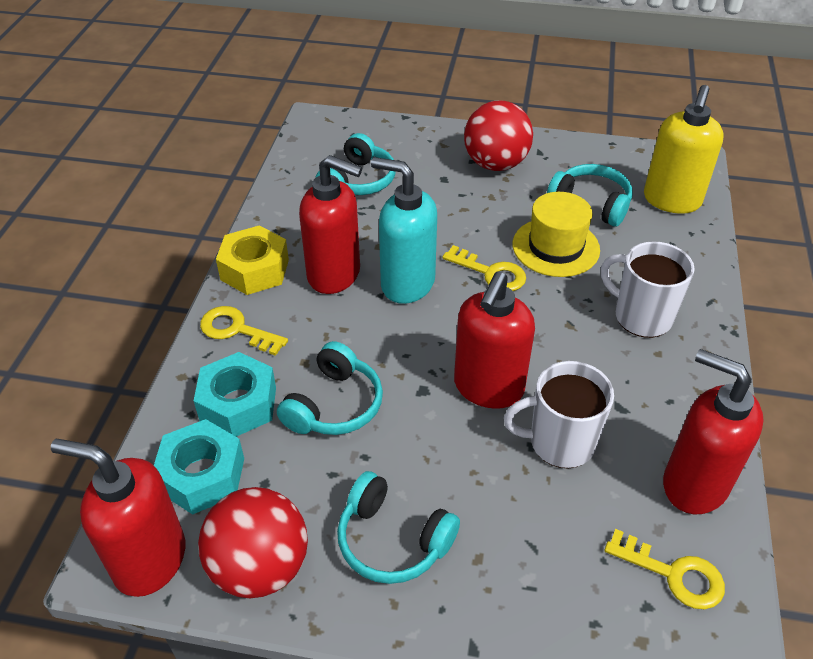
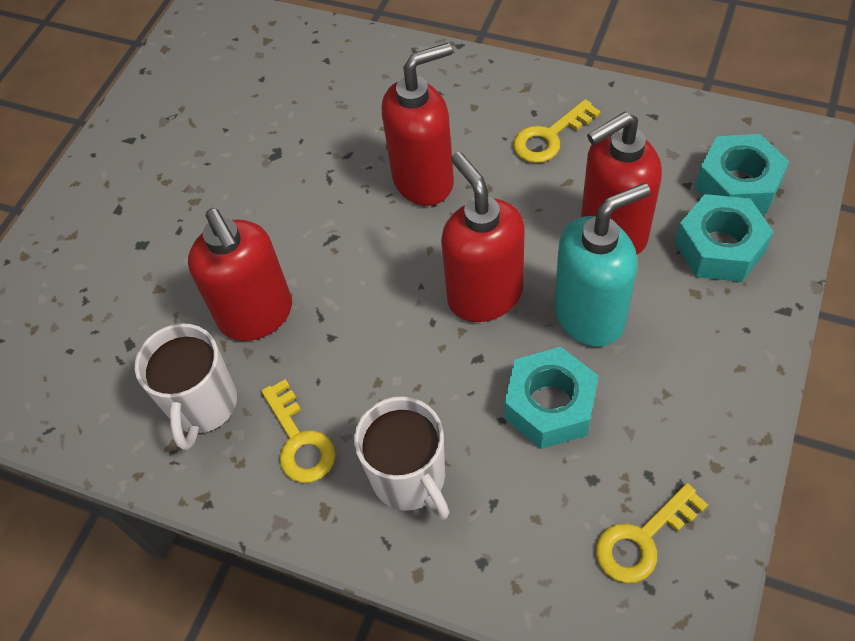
red ball: [198,487,308,598] [464,101,533,171] = 2 -> none = 0
turquoise headphones: [277,341,383,435] [316,133,396,195] [337,471,460,584] [547,164,632,227] = 4 -> none = 0
turquoise nut: [154,419,244,514] [194,352,276,437] = 2 -> [504,347,599,449] [675,194,773,282] [695,134,789,214] = 3
yellow hat: [513,192,600,277] = 1 -> none = 0
yellow nut: [216,226,289,295] = 1 -> none = 0
yellow soap dispenser: [644,85,724,214] = 1 -> none = 0

